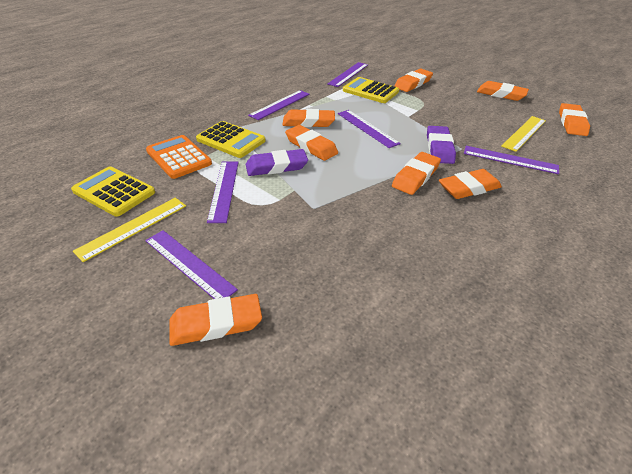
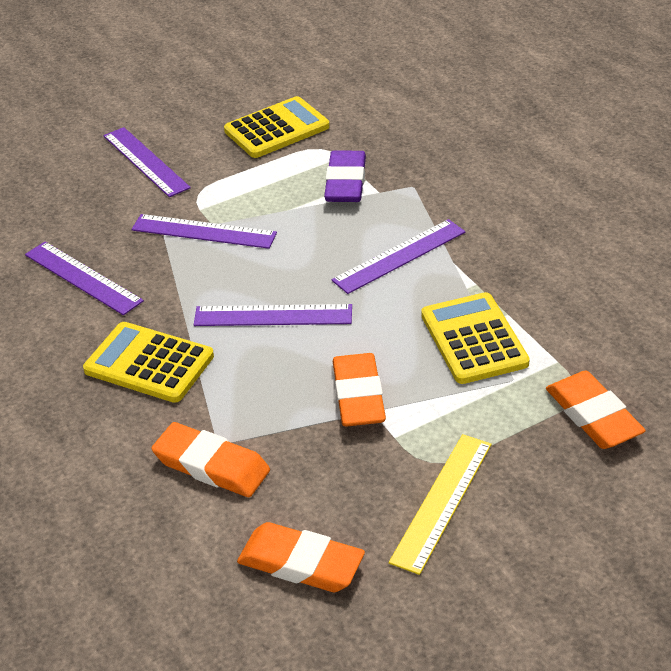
orange calculator: [146,135,212,179] = 1 -> none = 0
orange eraser: [169,294,262,346] [282,109,335,127] [285,125,338,161] [392,152,441,195] [394,68,433,92] [439,169,502,199] [477,81,529,101] [559,103,590,136] = 8 -> [151,422,270,497] [237,522,365,592] [333,353,386,427] [546,371,646,449] = 4
purple eraser: [246,149,308,176] [427,126,456,164] = 2 -> [324,151,366,202] = 1
purple ruler: [145,230,238,299] [207,161,239,223] [248,90,309,120] [327,62,368,87] [338,110,401,148] [464,146,559,174] = 6 -> [25,242,144,315] [103,127,191,197] [132,214,277,249] [194,304,352,326] [331,219,465,294] = 5
yellow ruler: [73,198,186,262] [501,116,546,152] = 2 -> [389,434,492,575] = 1

